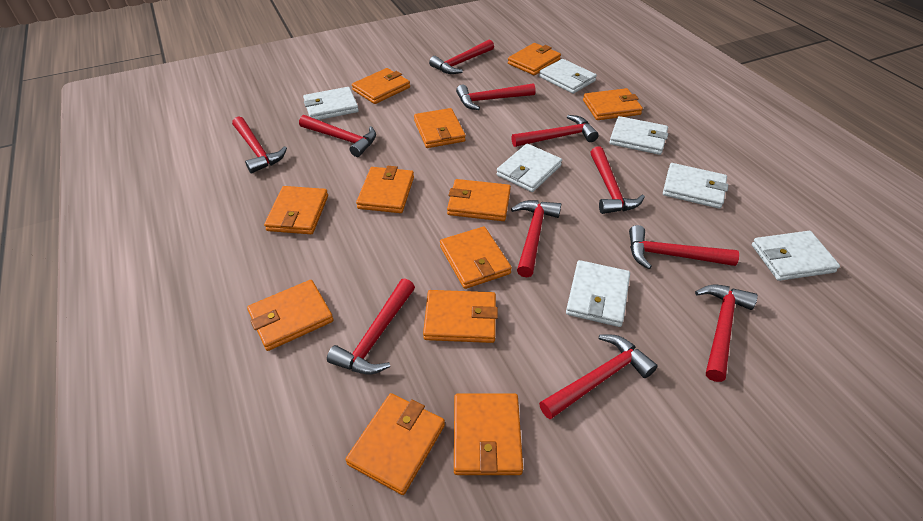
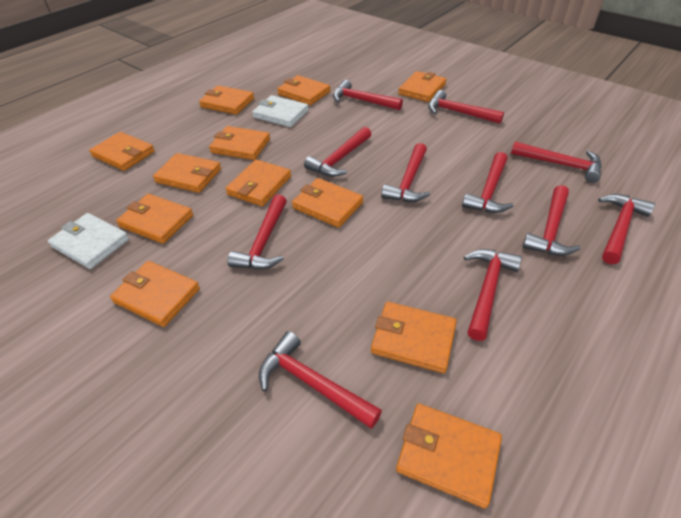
white wallet: [303,87,359,120] [496,144,562,192] [539,59,597,94] [566,260,630,327] [609,116,668,155] [663,163,729,209] [752,231,840,281] = 7 -> [48,213,129,269] [252,95,309,127] = 2

